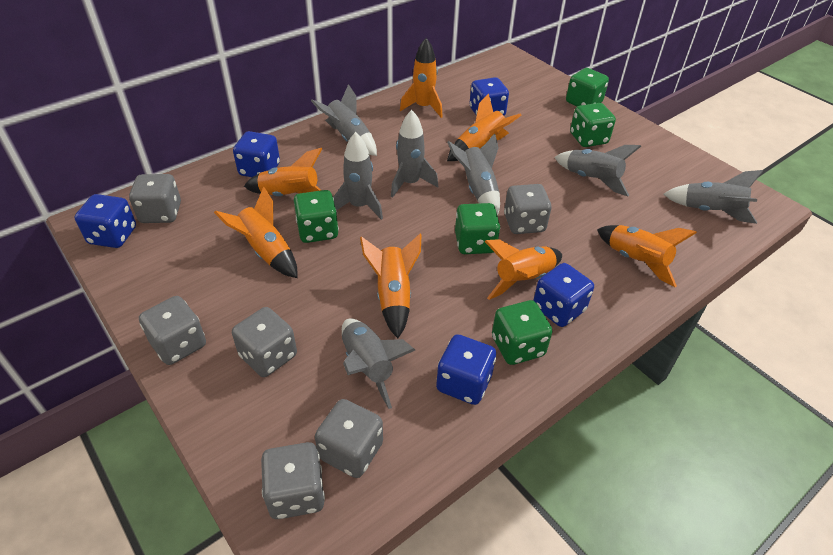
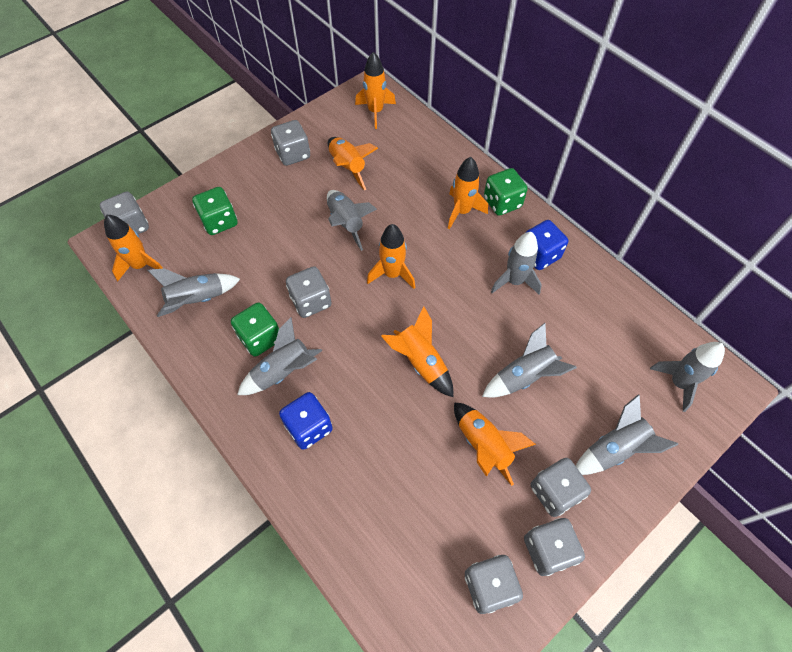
blue dice: [75,194,136,248] [233,131,280,177] [436,334,496,405] [469,77,509,116] [533,263,594,327] = 5 -> [279,392,333,450] [525,220,568,270] = 2
green dice: [294,190,339,243] [455,203,500,254] [492,300,552,365] [566,68,609,106] [570,103,616,147] = 5 -> [192,187,238,235] [231,303,279,357] [484,168,528,216] = 3

